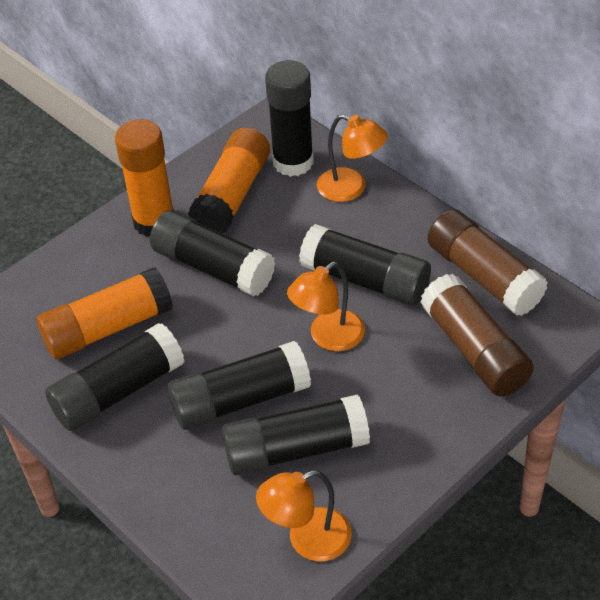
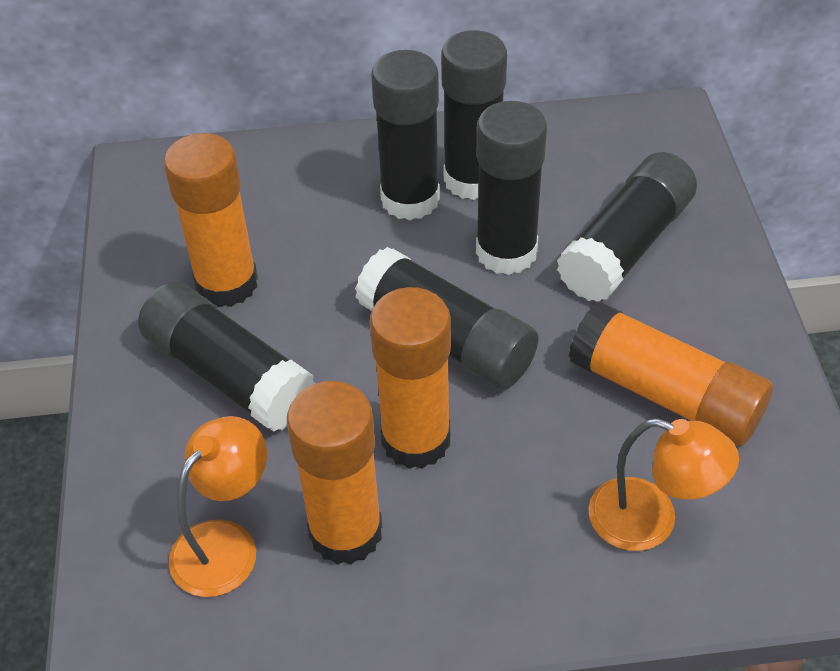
brown glue stick: [420,274,534,396] [427,209,548,316] = 2 -> none = 0
orange glue stick: [37,267,173,359] [115,119,174,237] [188,128,270,234] = 3 -> [164,133,258,307] [287,381,382,565] [370,287,451,469] [569,301,773,446] = 4
orange lamp: [256,470,352,562] [287,262,365,351] [317,114,388,202] = 3 -> [169,416,267,597] [588,418,739,551] = 2

